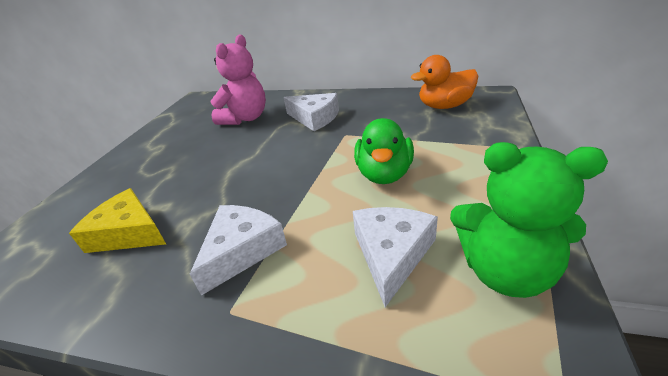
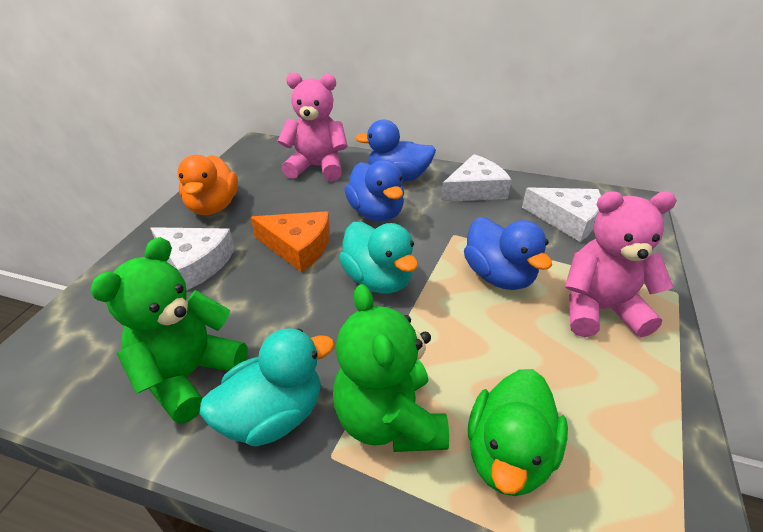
blue duck: none = 0 -> [344,160,404,222] [355,119,436,182] [464,217,552,290] = 3
green teddy bear: [450,142,608,298] = 1 -> [90,237,248,424] [333,284,449,452] = 2
orange cheese: none = 0 -> [251,211,330,272] = 1
pink teddy bear: [210,34,266,125] = 1 -> [278,72,348,181] [565,191,677,337] = 2
turquoise duck: none = 0 -> [200,328,335,447] [339,222,418,294] = 2
yellow cheese: [69,188,166,253] = 1 -> none = 0

